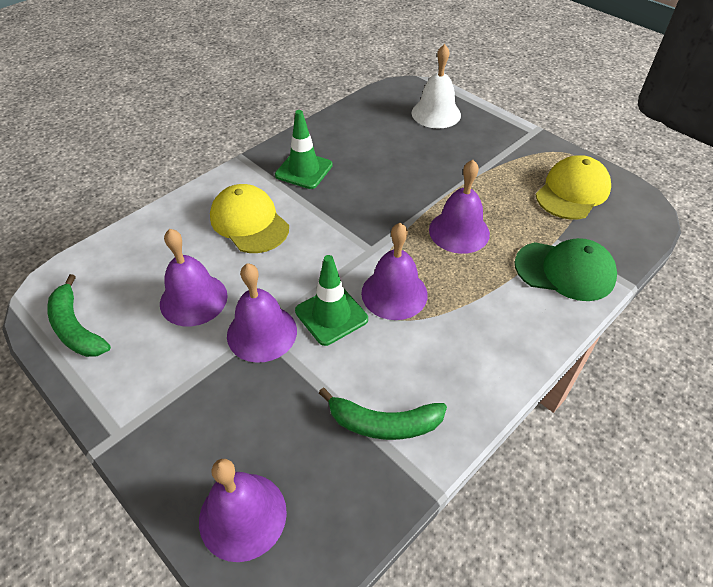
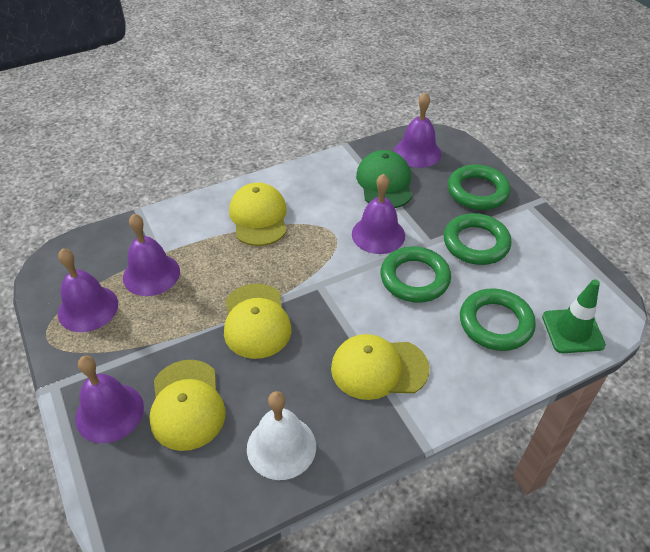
green banana: [47,274,111,357] [319,388,447,440] = 2 -> none = 0
green ring: none = 0 -> [381,246,451,303] [444,213,511,265] [448,165,511,210] [460,288,536,351] = 4
green traffic cone: [275,110,333,189] [295,255,368,346] = 2 -> [542,279,606,353] = 1
yellow cap: [210,184,289,253] [536,155,611,219] = 2 -> [149,360,226,451] [224,284,291,359] [229,183,287,246] [331,334,429,400] = 4

